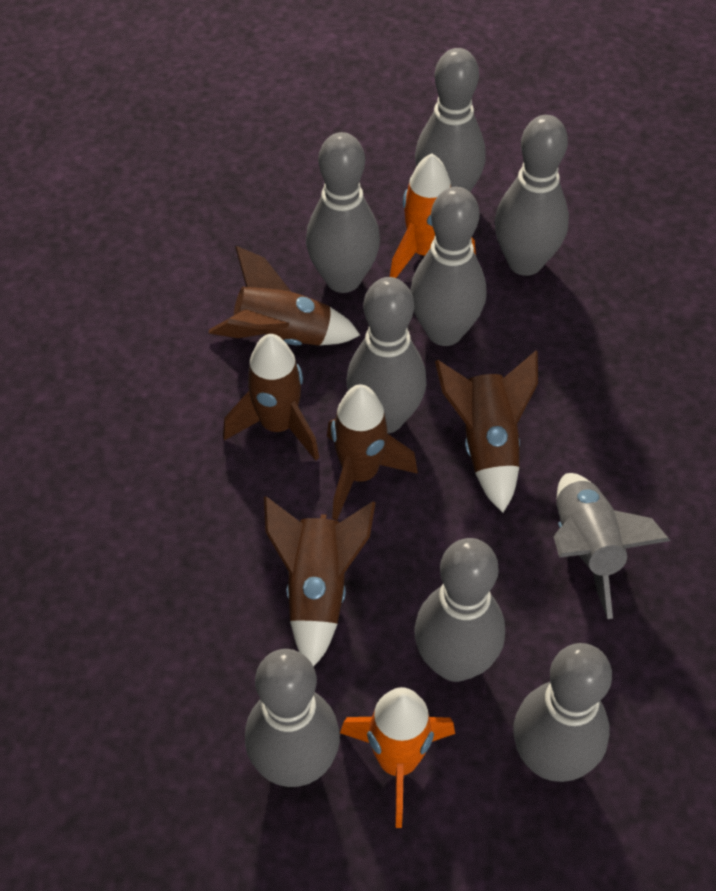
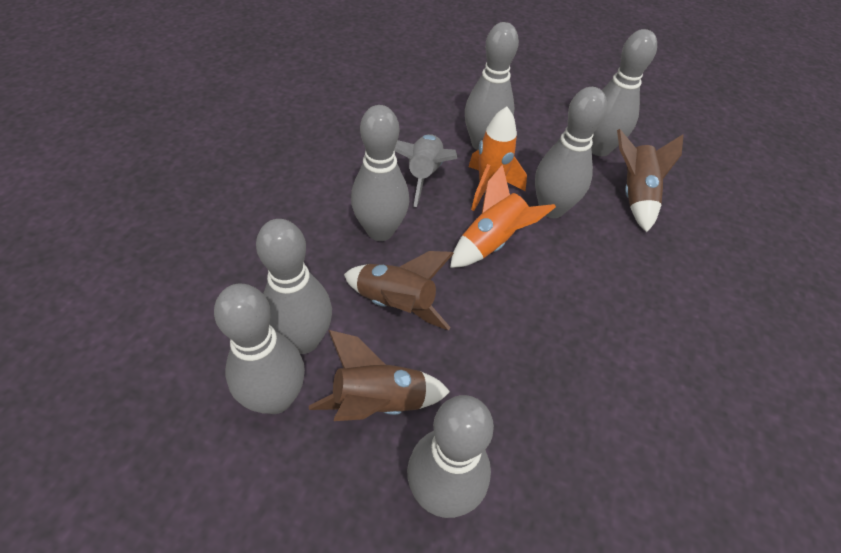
brown rocket: [209,246,360,346] [223,334,319,461] [264,496,376,667] [327,384,418,520] [435,351,538,513] = 5 -> [309,330,450,421] [344,251,454,330] [617,129,683,232] = 3
grey bowling pin: [245,649,340,787] [306,132,380,293] [347,277,426,434] [410,187,486,346] [414,538,505,682] [415,48,486,192] [495,115,569,276] [513,643,612,782] = 8 -> [214,284,305,414] [256,219,332,354] [351,105,409,241] [407,395,494,518] [465,22,519,150] [535,87,607,218] [591,29,657,156] = 7

